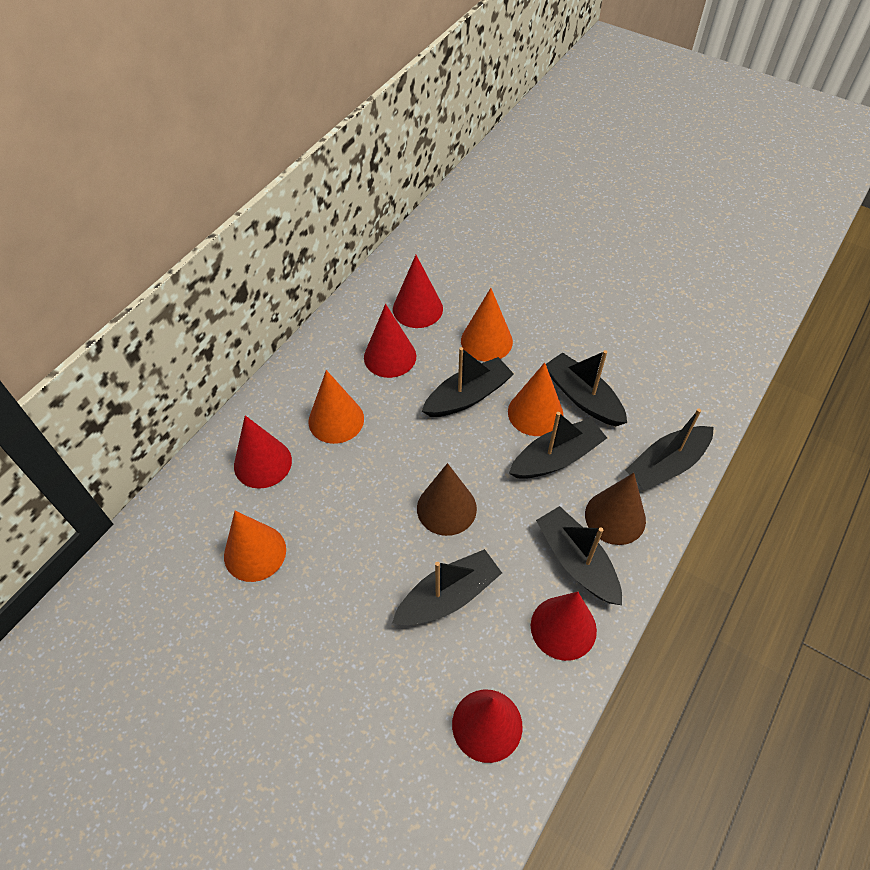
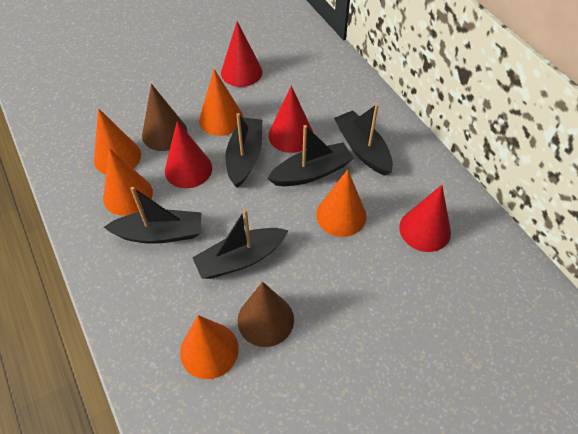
black boat: [392,549,502,625] [422,347,514,417] [509,412,607,479] [536,506,622,605] [546,350,627,426] [625,409,714,490] = 6 -> [104,187,201,244] [192,209,289,279] [226,113,262,188] [267,125,354,186] [334,104,393,176] = 5
orange cone: [224,511,286,582] [309,370,364,444] [461,288,513,362] [508,362,563,436] = 4 -> [94,108,141,174] [103,148,153,216] [180,315,239,379] [199,69,243,136] [316,169,367,237] = 5
red cone: [234,415,292,489] [364,304,416,378] [393,255,443,328] [452,690,523,763] [531,592,597,661] = 5 -> [165,121,212,188] [221,21,263,87] [268,86,313,153] [399,185,451,252] = 4

